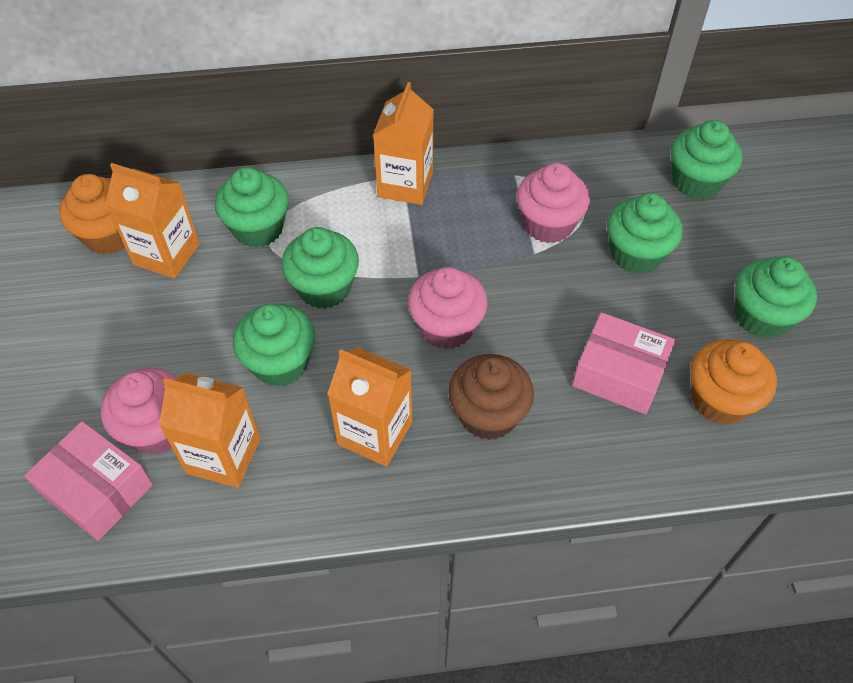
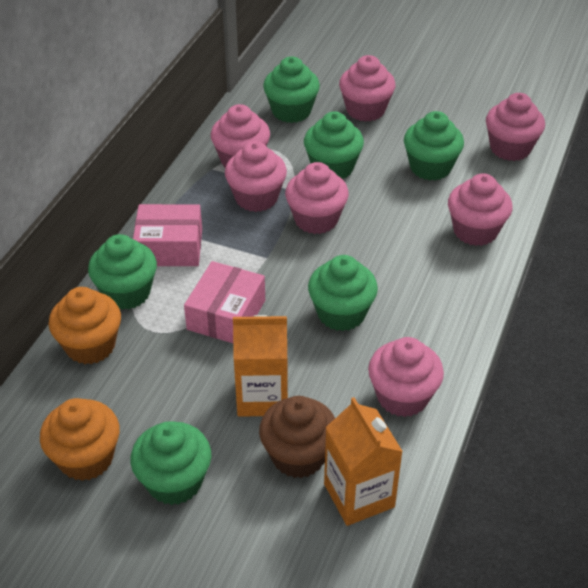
orange carton: [105,163,200,279] [159,373,260,488] [327,347,412,467] [373,82,434,205] = 4 -> [233,315,288,417] [324,397,403,526] = 2
pink cupcake: [101,368,177,455] [408,267,488,349] [517,163,590,243] = 3 -> [211,104,270,168] [225,141,287,212] [285,162,349,234] [339,55,396,122] [368,337,444,417] [448,173,512,246] [486,93,545,161] = 7

